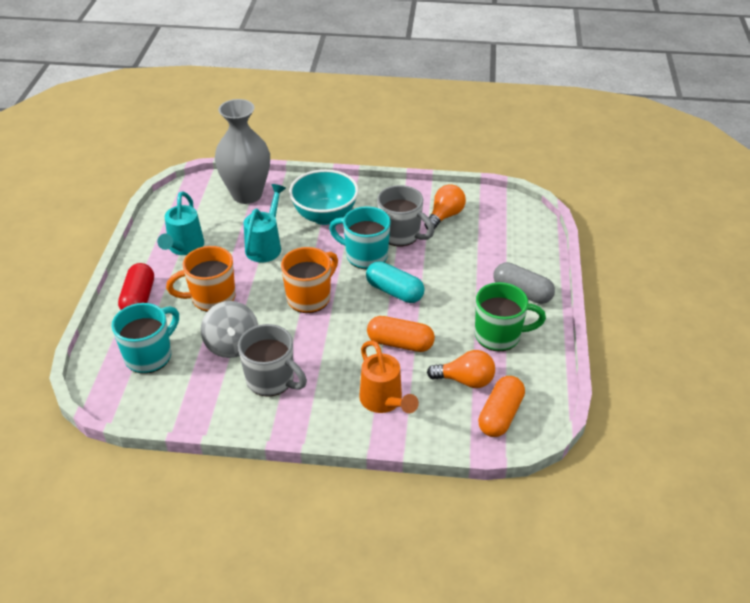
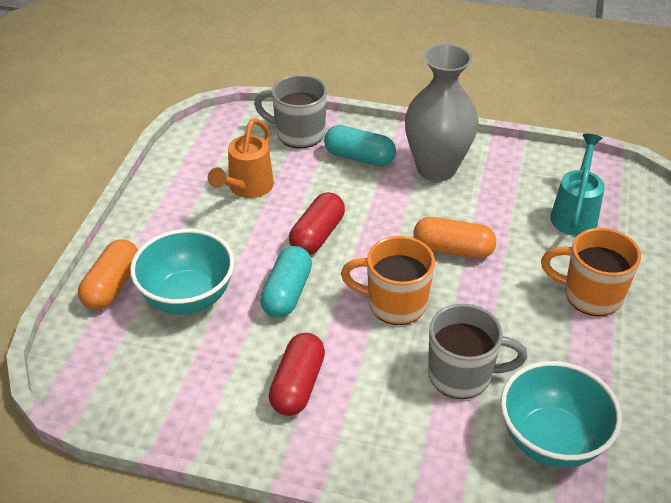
green mug: [475,282,546,351] = 1 -> none = 0
grey capsule: [493,262,555,304] = 1 -> none = 0
grey spinning top: [201,301,258,358] = 1 -> none = 0
orange light bulb: [424,184,466,230] [427,350,495,388] = 2 -> none = 0
red capsule: [118,263,154,310] = 1 -> [269,333,325,416] [289,192,345,255] = 2
turquoise bowl: [289,169,359,225] = 1 -> [130,229,234,314] [500,361,622,468] = 2
turquoise capsule: [366,261,424,303] = 1 -> [260,246,312,318] [324,125,396,167] = 2
turquoise mug: [112,303,179,374] [329,206,391,269] = 2 -> none = 0
turquoise watering can: [157,191,204,255] [244,184,286,262] = 2 -> [550,134,605,236] = 1

